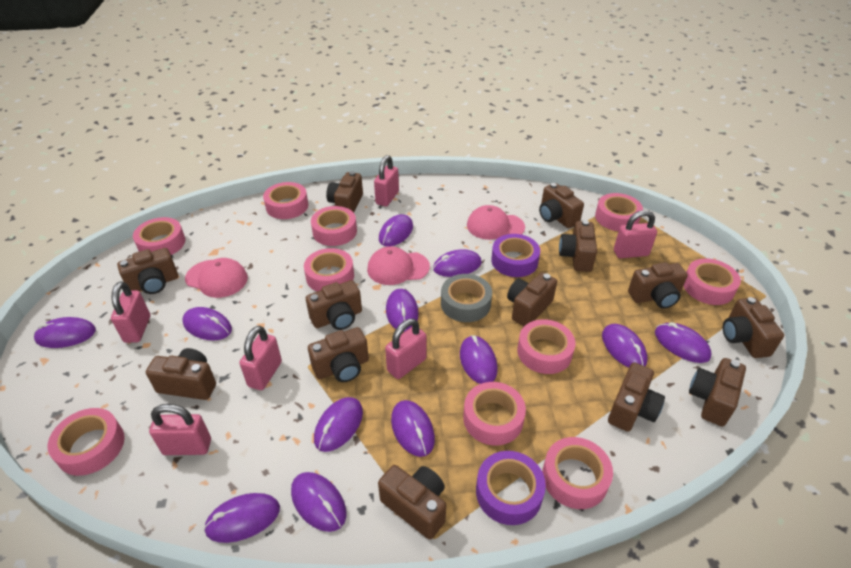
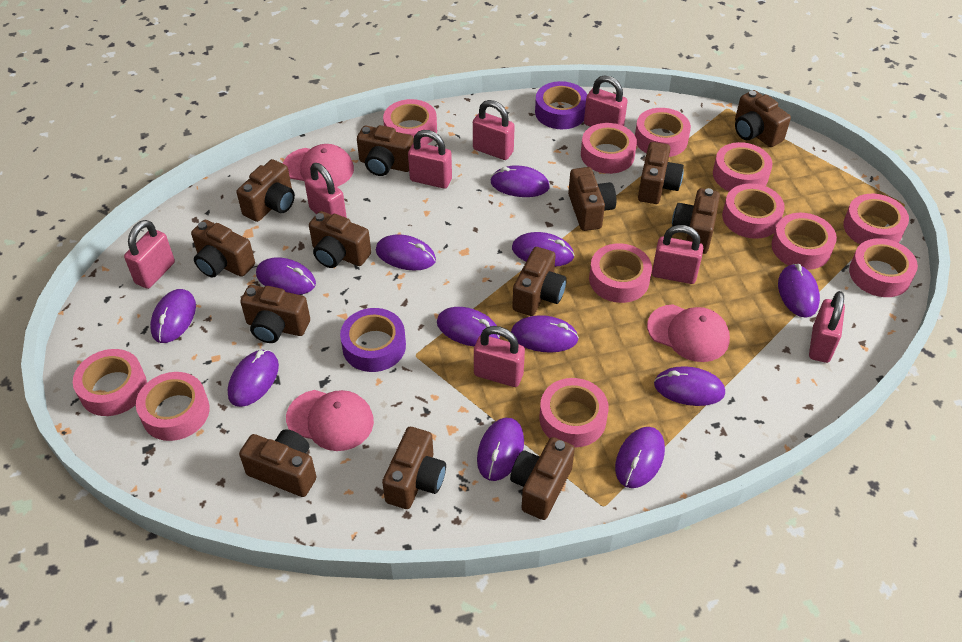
grey tape: [441,274,492,322] = 1 -> none = 0
pink padlock: [111,281,150,343] [149,404,211,455] [240,326,282,390] [374,155,399,206] [385,319,427,379] [614,210,657,258] = 6 -> [124,220,175,289] [305,163,347,218] [408,130,452,189] [473,100,515,160] [474,326,525,387] [584,75,628,127] [652,225,703,284] [809,291,845,363] = 8
pink tape: [47,408,125,476] [133,217,185,255] [263,182,308,219] [304,248,354,291] [311,206,357,246] [463,382,526,446] [517,319,575,374] [542,437,613,509] [595,193,643,231] [684,258,741,305] = 10 -> [73,349,147,416] [136,372,210,441] [383,99,437,144] [539,378,609,447] [581,123,637,174] [589,243,652,303] [635,108,691,157] [713,142,773,191] [722,183,785,239] [771,213,837,270] [843,194,909,244] [849,238,918,297] = 12

